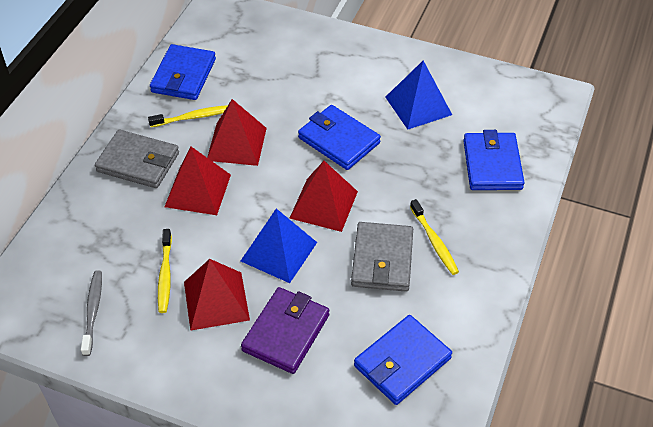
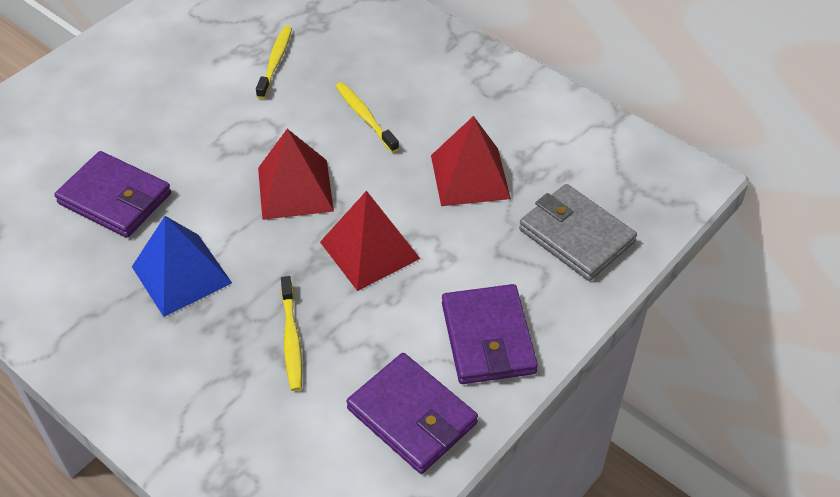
blue pyramid: [241,208,317,283] [385,61,452,130] = 2 -> [132,216,232,317] = 1
blue wallet: [150,44,216,100] [298,105,381,170] [354,315,452,405] [463,130,525,190] = 4 -> none = 0
grey toothbrush: [81,270,102,356] = 1 -> none = 0
grey wallet: [95,130,179,188] [351,222,413,292] = 2 -> [519,184,637,281] = 1
purple wallet: [241,287,329,374] = 1 -> [54,151,171,238] [346,353,478,474] [442,284,538,384] = 3
red pyramid: [165,147,231,215] [184,259,250,331] [207,99,267,166] [290,161,358,232] = 4 -> [258,129,334,220] [320,191,421,291] [431,116,511,206] = 3

